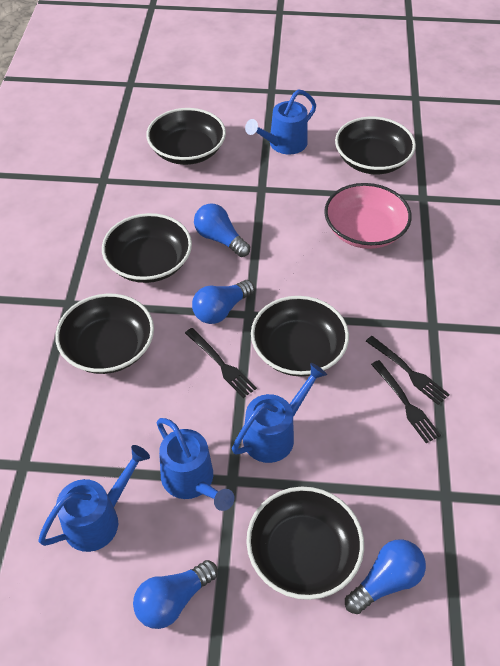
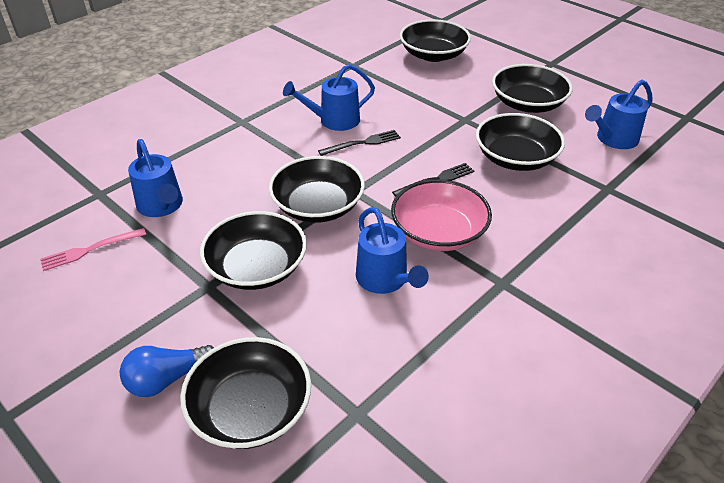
black fork: [185,328,257,398] [366,336,450,405] [371,360,441,443] = 3 -> [318,130,401,156] [392,163,475,197] = 2
blue light bulb: [133,560,218,629] [192,280,255,324] [194,203,250,257] [345,539,426,614] = 4 -> [120,345,214,397] = 1
pink fork: none = 0 -> [40,228,146,271] = 1

